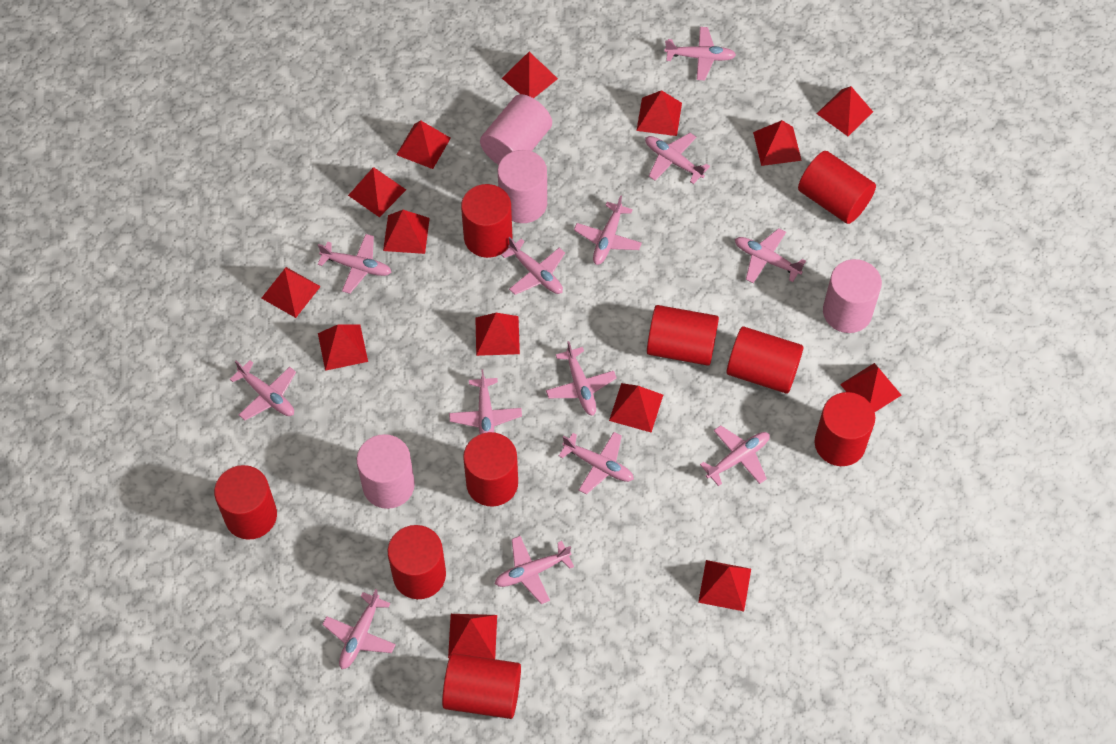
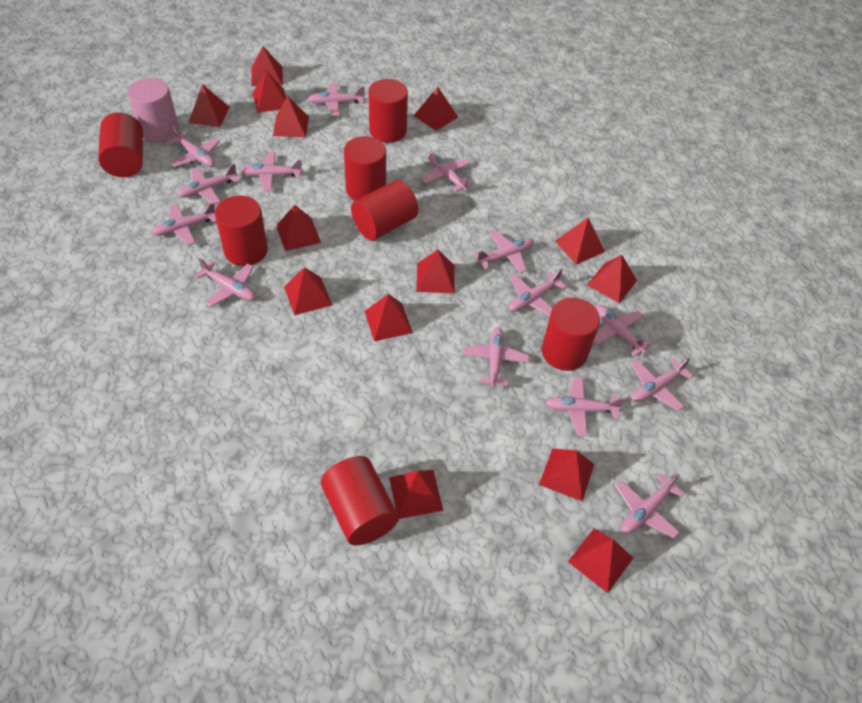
pink cylinder: [357,434,415,509] [480,94,552,165] [498,150,547,223] [823,259,882,333] = 4 -> [128,78,179,143] = 1
pink plane: [230,360,296,420] [318,234,391,294] [322,589,396,669] [449,369,522,434] [495,536,574,604] [501,237,565,295] [546,341,617,416] [559,432,634,495] [574,195,642,265] [645,133,710,184] [664,27,736,81] [700,425,770,486] [735,228,806,283] = 13 -> [152,203,216,245] [168,126,220,167] [177,164,240,205] [195,258,255,307] [240,152,303,191] [308,82,365,116] [422,153,474,192] [462,327,529,388] [474,230,534,273] [509,269,567,316] [545,376,625,436] [593,305,653,356] [615,474,684,538] [631,357,693,411] = 14
red cylinder: [214,465,277,540] [388,525,446,599] [442,653,521,719] [461,184,512,258] [463,432,518,507] [647,305,719,366] [727,326,803,394] [798,151,876,224] [815,392,875,466] = 9 -> [98,113,143,177] [215,195,268,266] [321,456,399,546] [344,136,386,201] [351,180,418,240] [368,79,408,143] [542,297,600,371] = 7

